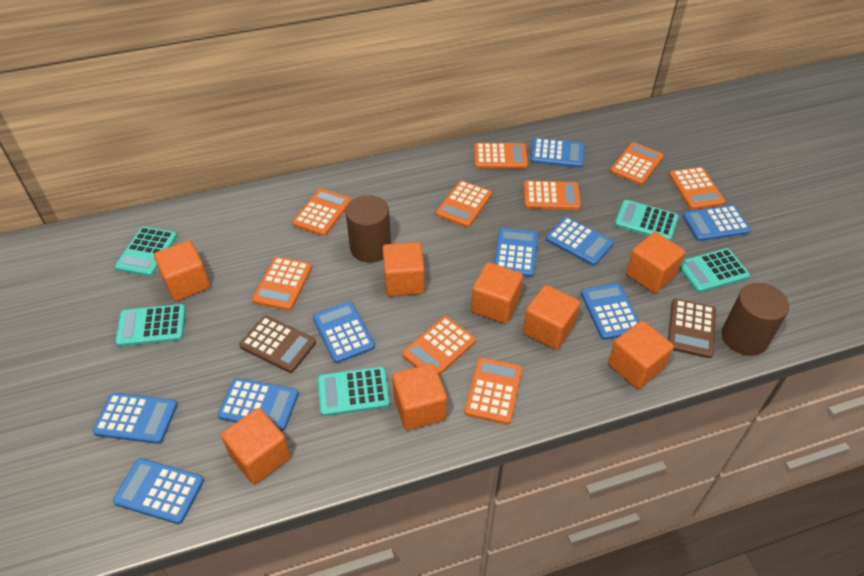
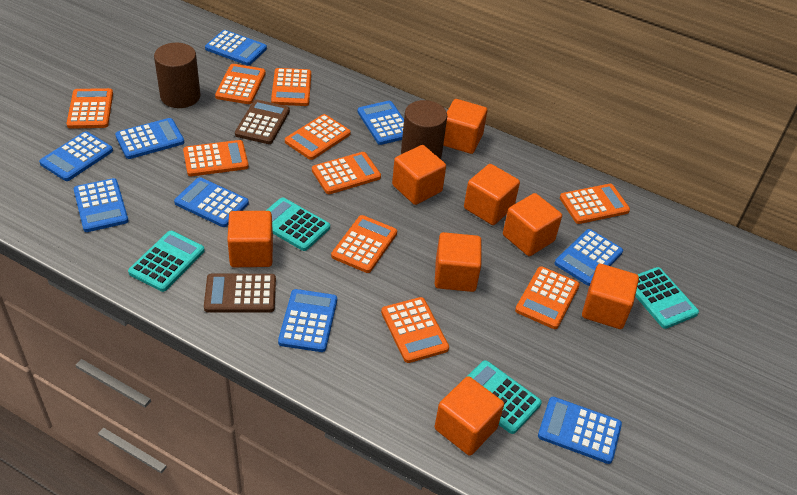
orange calculator: [252,257,312,311] [292,189,351,236] [402,316,476,375] [436,180,492,227] [465,357,522,425] [474,143,528,169] [524,180,581,210] [610,142,664,185] [669,167,725,210] = 9 -> [67,88,113,129] [183,140,249,176] [215,64,266,104] [271,68,311,106] [285,114,351,160] [312,152,381,194] [331,215,397,273] [381,297,449,363] [515,266,580,329] [560,184,630,224] = 10
turquoise calculator: [115,226,177,276] [115,304,186,347] [318,367,390,416] [614,200,679,241] [679,248,750,293] = 5 -> [128,231,205,292] [266,197,330,251] [468,360,542,434] [635,267,699,329] = 4

